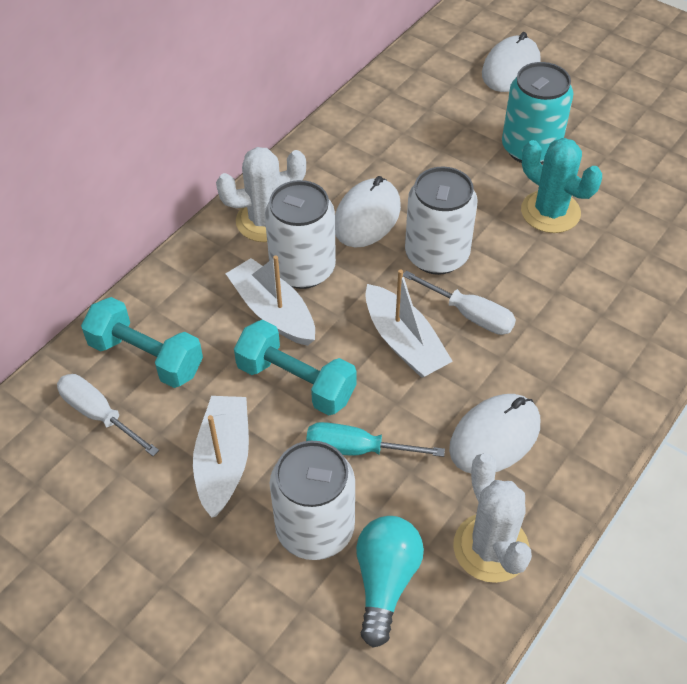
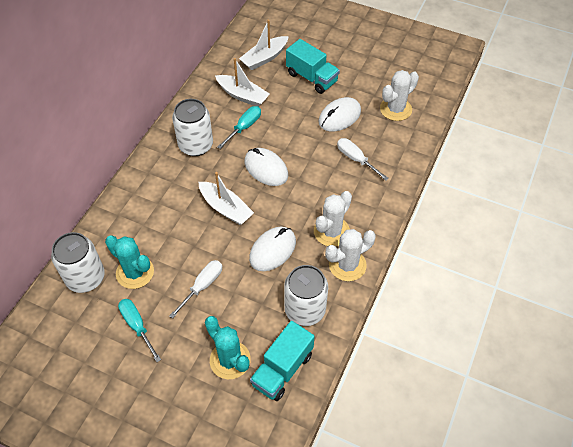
turquoise cactus: [521,138,602,233] = 1 -> [105,235,154,289] [205,316,251,379] = 2
turquoise can: [502,62,573,164] = 1 -> none = 0
turquoise dumbbell: [81,297,203,388] [234,320,357,416] = 2 -> none = 0
turquoise light bulb: [356,516,424,648] = 1 -> none = 0
turquoise screwdriver: [306,422,445,457] = 1 -> [118,299,161,362] [217,106,261,149] = 2
turquoise truck: none = 0 -> [250,321,315,401] [286,39,340,94] = 2
white cactus: [216,147,306,242] [453,453,532,583] = 2 -> [314,191,352,246] [325,229,376,281] [380,70,419,121] = 3

